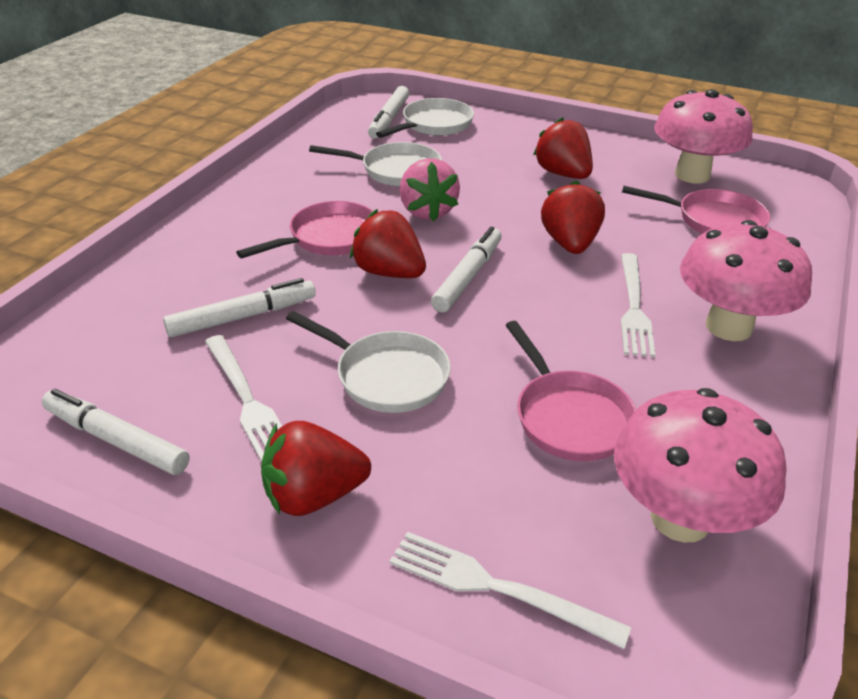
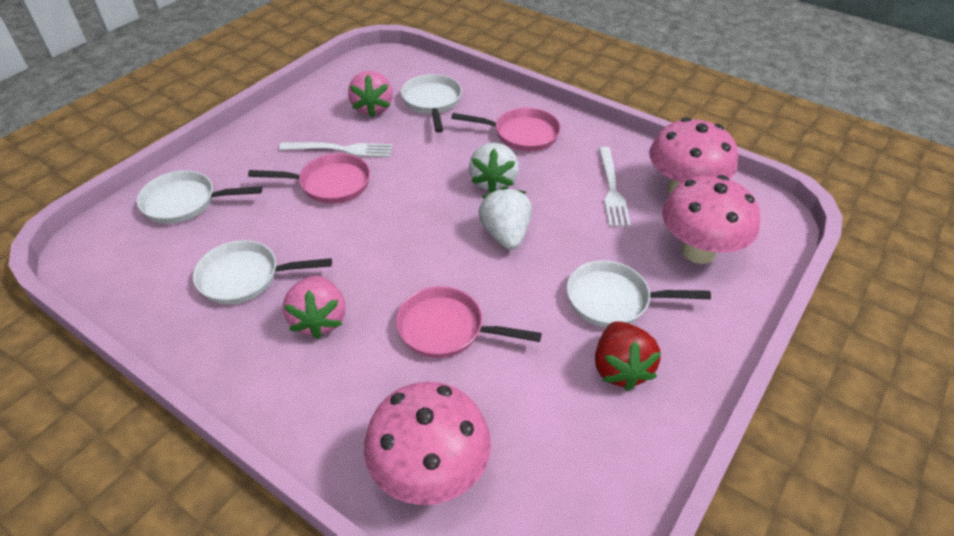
pink strawberry: [399,158,460,222] = 1 -> [283,276,346,339] [348,71,393,117] = 2
red strawberry: [261,421,371,516] [350,209,426,278] [533,117,593,179] [541,180,605,254] = 4 -> [595,321,661,391] = 1
white fork: [205,335,282,462] [389,532,631,649] [621,253,655,357] = 3 -> [279,142,393,157] [599,147,631,227] = 2
white marker: [42,389,190,475] [163,278,316,337] [368,86,410,138] [431,227,502,312] = 4 -> none = 0
white pan: [286,311,451,413] [309,142,442,187] [376,98,474,138] = 3 -> [137,171,262,224] [193,240,332,304] [401,74,462,133] [566,261,711,327] = 4
white strawberry: none = 0 -> [469,143,519,193] [478,187,532,250] = 2

